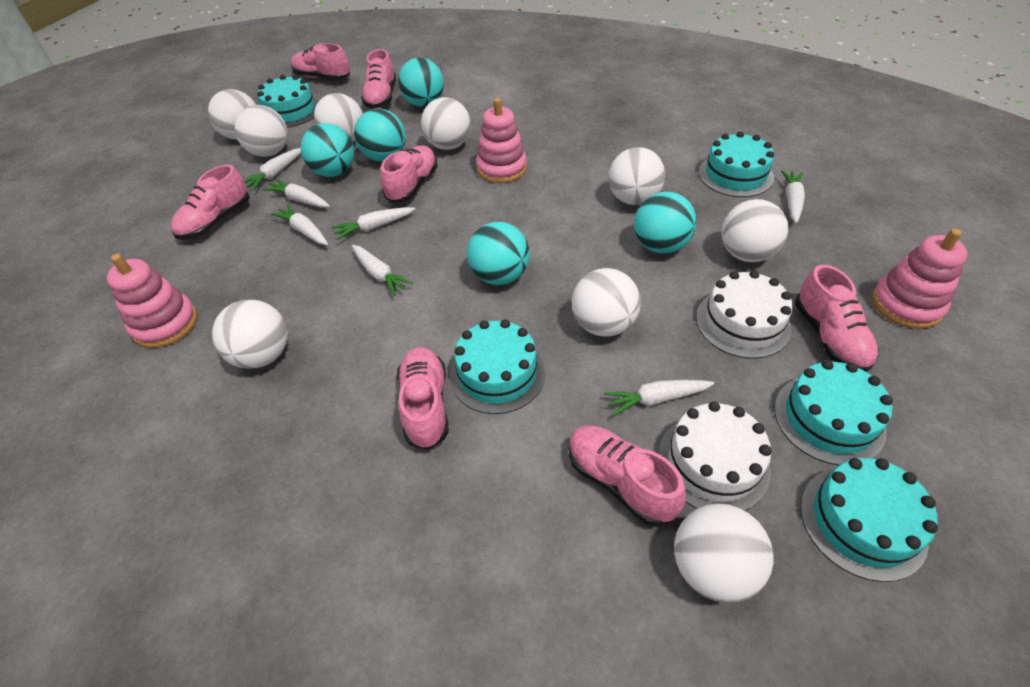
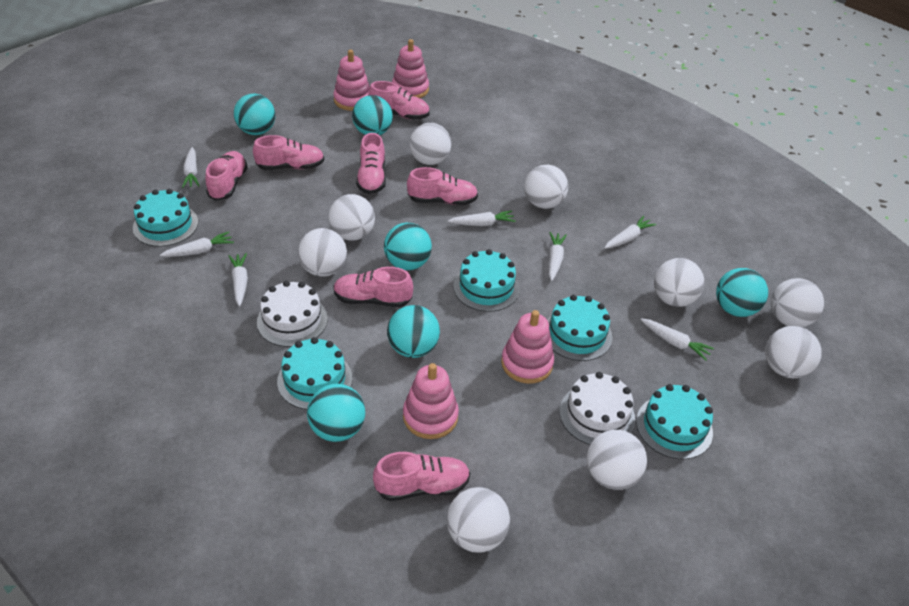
pink stacking toy: [107,253,198,348] [476,98,527,183] [872,228,967,329] = 3 -> [333,50,370,111] [392,39,429,98] [403,363,459,439] [501,310,554,384] = 4
turquoise ball: [301,123,354,177] [354,108,406,161] [398,57,444,107] [467,222,530,285] [634,192,697,253] = 5 -> [234,94,275,135] [307,384,365,442] [352,95,393,135] [384,223,432,270] [387,305,440,358] [716,268,768,317] = 6

